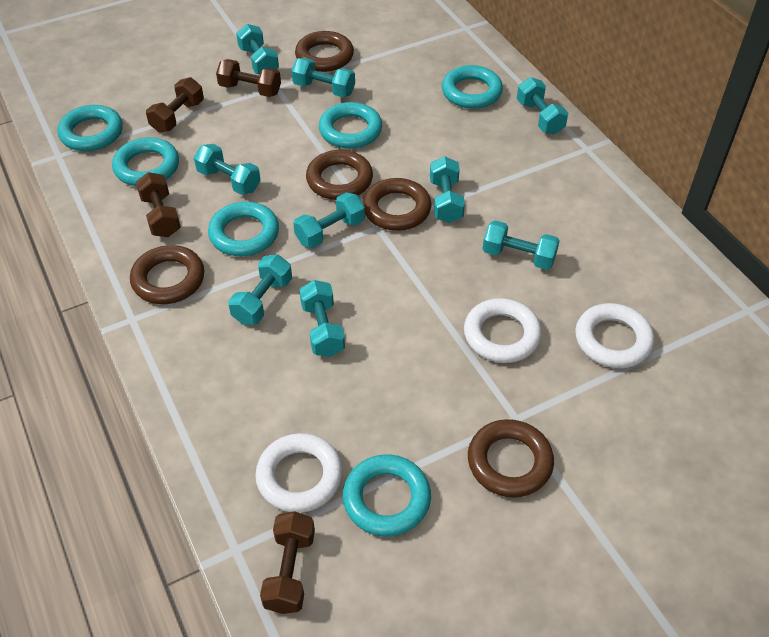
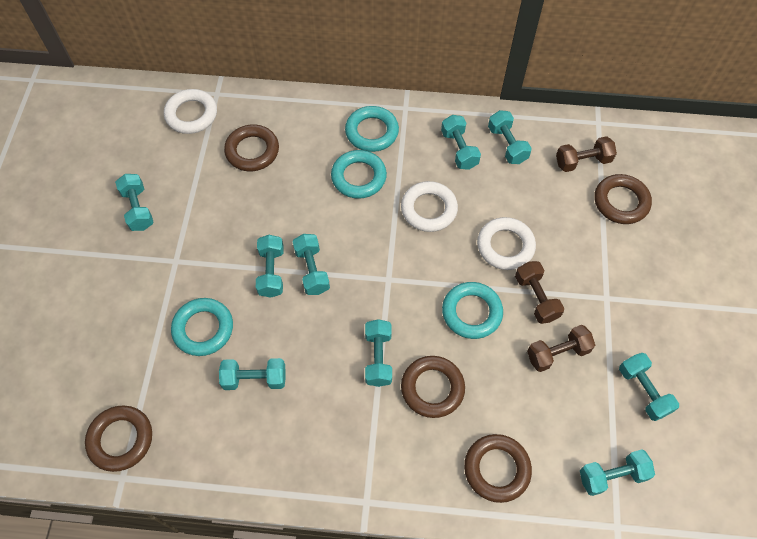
brown dumbbell: [136,172,181,237] [146,77,204,133] [216,59,281,97] [260,511,315,614] = 4 -> [515,261,564,324] [527,325,595,372] [556,136,617,172] = 3
turquoise ring: [57,105,123,151] [112,137,179,186] [208,202,279,256] [319,102,382,149] [343,454,431,537] [442,65,503,109] = 6 -> [171,298,233,356] [331,150,387,199] [345,106,399,152] [442,282,503,339] = 4

